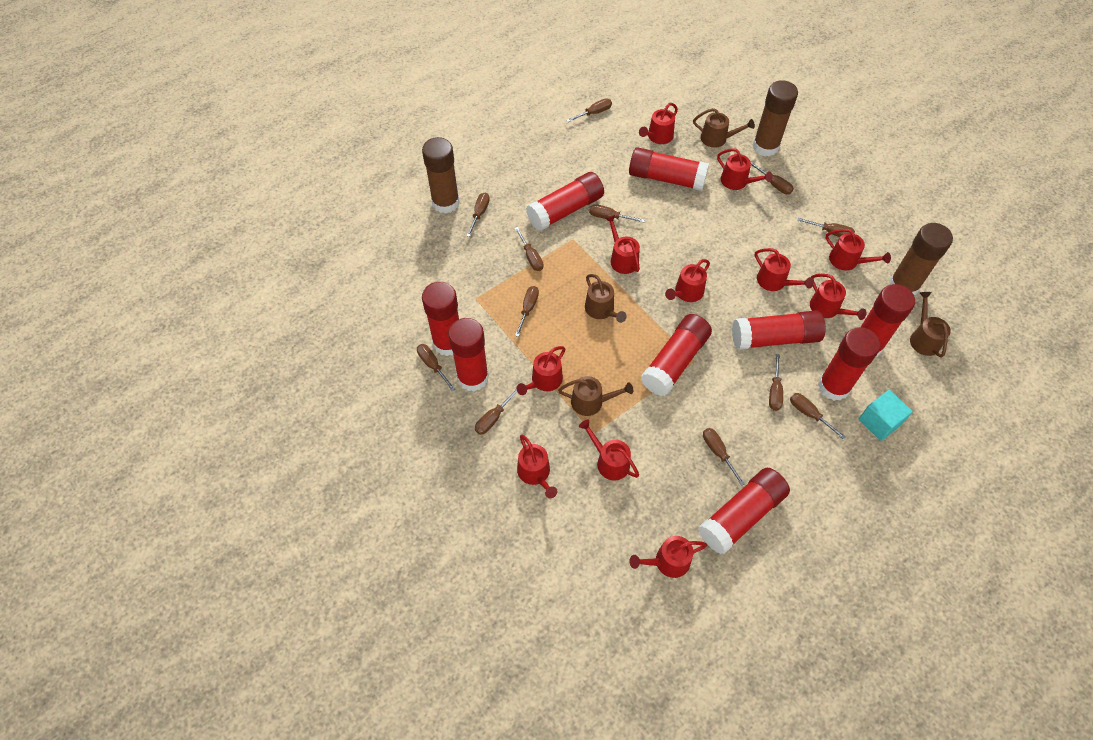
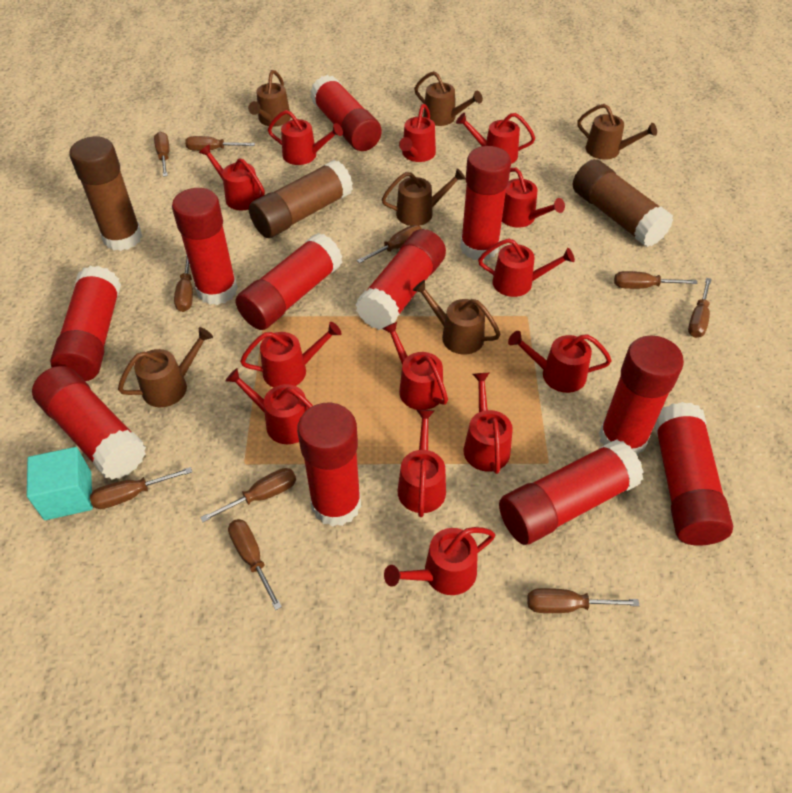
brown screwdriver: [417,344,455,391] [467,192,490,237] [475,389,517,435] [515,227,543,271] [515,286,539,337] [566,98,612,122] [589,204,645,222] [703,428,745,486] [750,161,794,194] [769,354,783,411] [790,393,846,440] [797,218,855,237] = 12 -> [90,467,192,509] [154,132,169,177] [174,254,193,312] [185,136,255,151] [200,468,296,522] [228,519,282,610] [357,225,422,263] [527,588,640,613] [614,271,698,289] [688,278,712,338] = 10
brown watering can: [558,376,633,416] [585,274,627,323] [693,108,755,148] [910,292,951,358] = 4 -> [118,327,213,407] [248,70,291,126] [382,168,466,226] [413,280,501,354] [414,71,483,126] [577,104,657,160] = 6
red glue stick: [422,282,459,356] [448,318,489,391] [526,172,604,231] [629,147,709,191] [641,314,712,396] [698,468,790,554] [732,310,825,350] [818,327,880,401] [861,284,915,357] = 9 -> [32,366,146,480] [50,266,121,381] [172,188,238,305] [235,233,342,330] [297,403,361,527] [310,75,381,151] [355,229,446,330] [460,146,511,260] [499,439,644,545] [599,335,684,456] [655,402,733,546] = 11
red watering can: [516,346,565,395] [517,435,557,498] [579,419,639,480] [605,215,640,274] [629,536,707,578] [639,103,678,144] [665,259,710,302] [717,148,773,190] [755,248,813,291] [810,274,867,320] [825,229,891,270] = 11 -> [199,144,265,211] [225,368,313,444] [240,322,342,388] [268,110,343,165] [382,322,448,410] [384,527,495,595] [397,410,446,517] [399,104,436,162] [456,113,535,164] [463,373,513,474] [478,238,575,297] [502,168,565,228] [508,331,612,393] = 13

